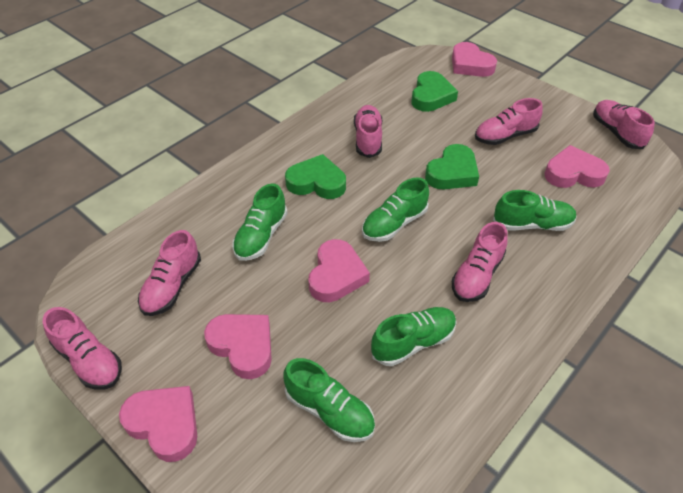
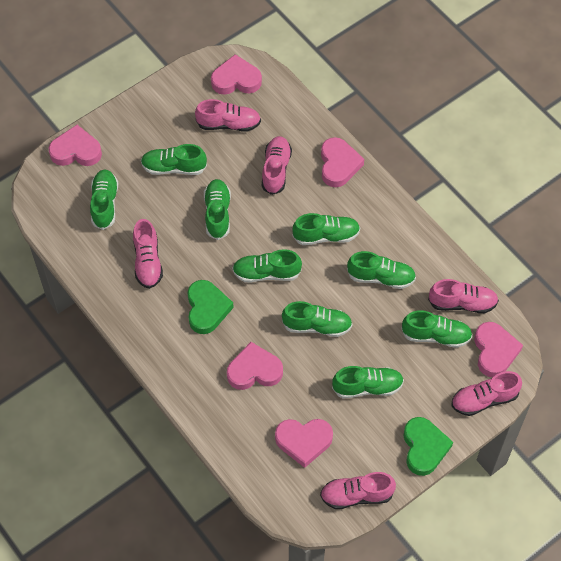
green heart: [285,154,346,199] [411,71,458,112] [425,144,479,189] = 3 -> [188,280,234,334] [404,417,453,476] = 2
green shoe: [232,184,287,261] [284,358,375,442] [362,177,429,242] [371,307,457,366] [493,190,577,231] = 5 -> [90,169,118,230] [141,144,207,175] [204,179,231,240] [232,249,302,282] [282,301,352,337] [292,213,360,245] [332,366,404,398] [347,251,416,289] [402,310,472,348] = 9
pink heart: [119,386,197,462] [204,314,272,379] [308,239,370,302] [452,42,497,77] [545,145,610,188] = 5 -> [49,125,102,166] [211,54,262,95] [227,342,283,390] [275,419,333,468] [321,137,364,187] [474,322,523,377] = 6

